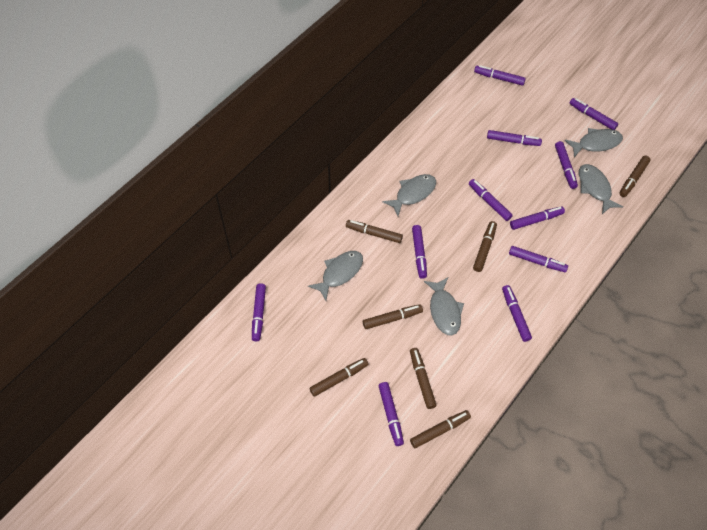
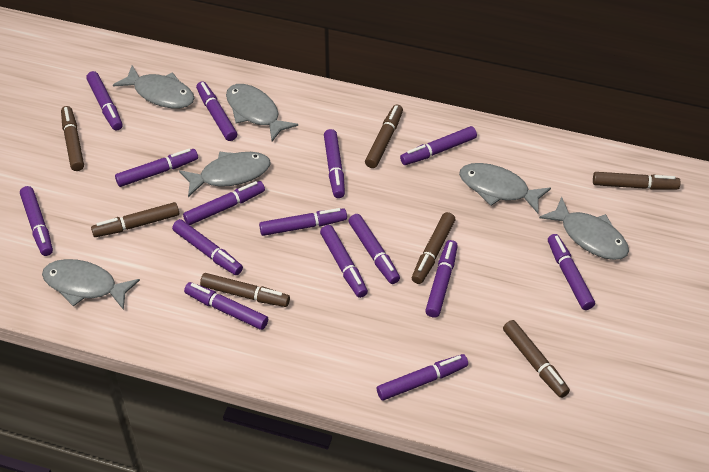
grey fish: [308,251,363,301] [382,174,436,216] [424,277,464,336] [565,128,623,157] [579,164,623,214] = 5 -> [42,259,140,310] [113,65,195,108] [179,152,270,197] [226,84,298,141] [459,163,551,213] [539,197,629,260] = 6
purple marker: [252,283,266,341] [379,382,404,446] [412,225,427,279] [469,179,513,221] [474,65,526,86] [487,130,542,146] [502,285,532,342] [509,246,568,272] [510,206,565,230] [555,141,578,189] [569,98,618,130] = 11 -> [20,186,53,256] [86,71,123,131] [115,149,198,187] [172,219,243,275] [183,181,265,225] [184,282,268,330] [196,81,237,141] [259,208,347,236] [320,225,368,298] [324,129,345,198] [348,214,400,284] [377,354,468,400] [400,126,477,165] [425,240,458,318] [548,234,595,310] = 15

